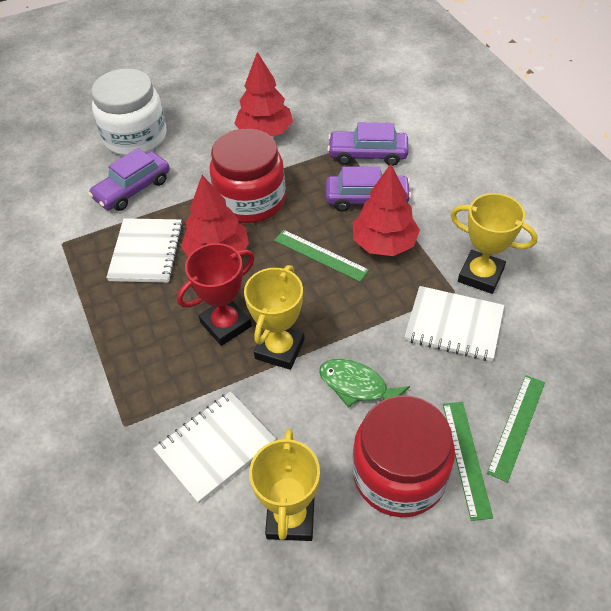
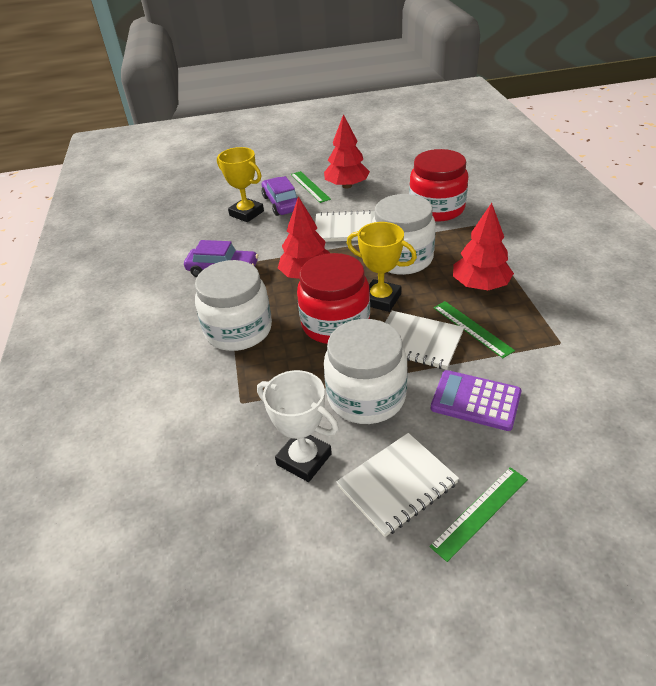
green fish: [319,359,410,408] = 1 -> none = 0
purple calculator: none = 0 -> [431,370,522,431] = 1
purple car: [88,148,170,211] [326,166,411,211] [327,122,408,166] = 3 -> [184,240,258,277] [262,176,297,216] = 2
red trophy: [177,243,255,346] = 1 -> none = 0
white jar: [91,69,167,156] = 1 -> [195,260,272,351] [324,319,408,424] [372,194,436,275] = 3
white trophy: none = 0 -> [257,370,339,482] = 1
yellow trophy: [244,265,305,370] [249,429,320,541] [451,193,538,294] = 3 -> [217,147,264,222] [347,222,417,312] = 2

